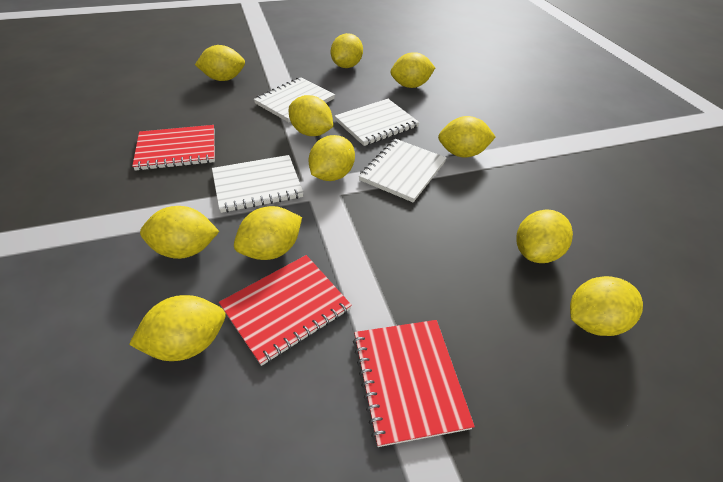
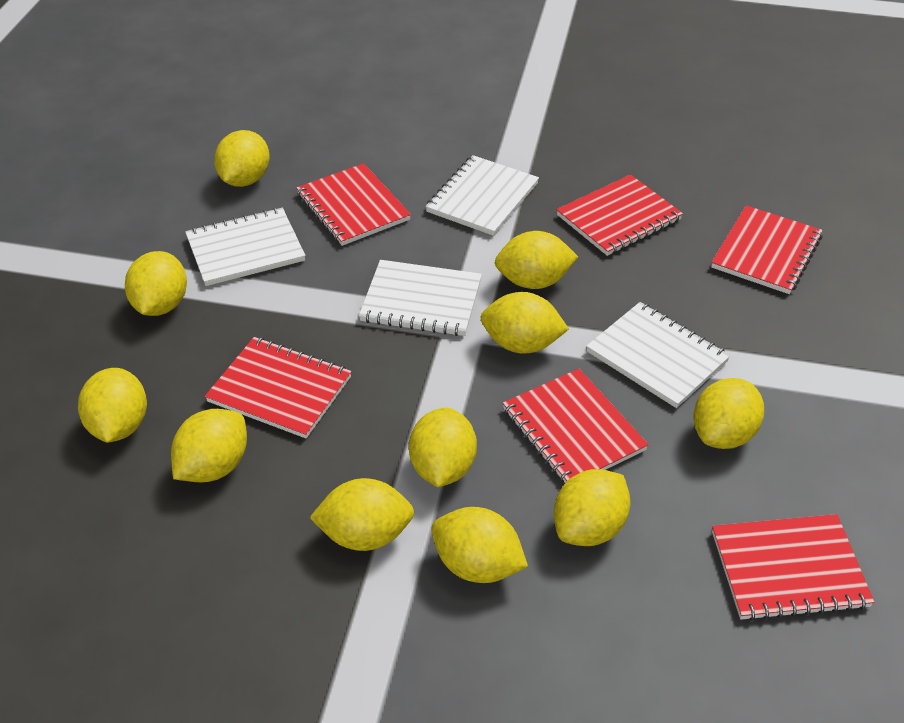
red notebook: [132,125,215,171] [219,255,352,366] [353,320,475,447] = 3 -> [205,337,352,438] [296,163,411,246] [503,369,649,483] [556,175,683,256] [711,205,823,294] [712,514,874,621] = 6

